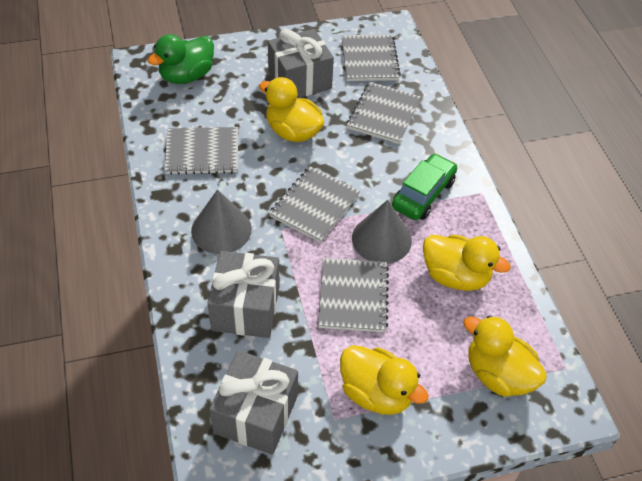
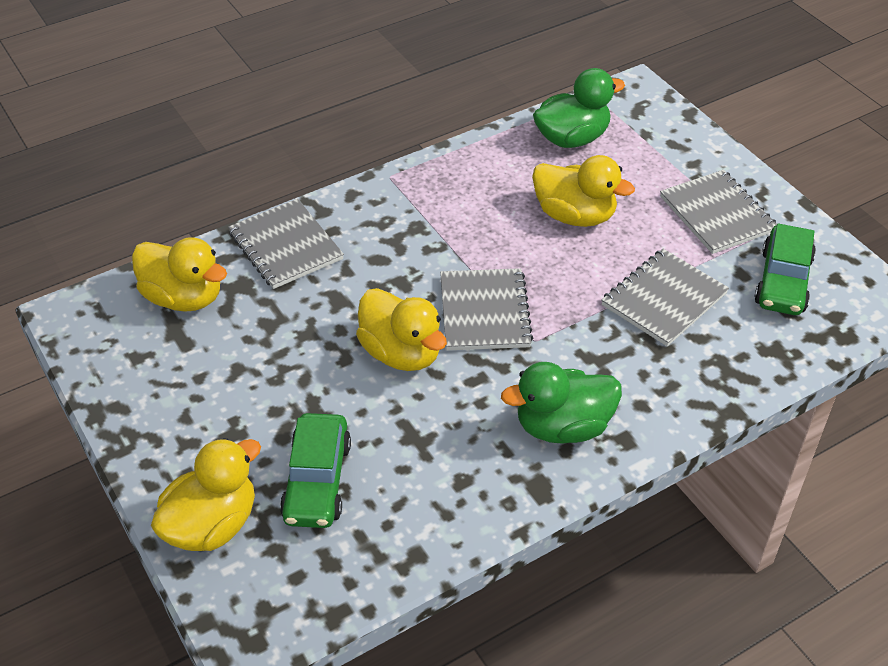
green car: [392,153,457,220] = 1 -> [280,413,351,528] [754,224,816,315] = 2
green duck: [148,34,214,84] = 1 -> [501,362,622,444] [533,68,625,148] = 2
grey cone: [191,190,252,254] [352,200,412,264] = 2 -> none = 0
grey gift: [207,251,280,338] [209,350,298,455] [268,29,334,98] = 3 -> none = 0
grey notebook: [164,127,238,175] [269,166,360,243] [318,258,389,332] [342,35,401,81] [347,82,421,144] = 5 -> [228,199,344,289] [440,268,533,350] [601,249,729,346] [660,170,777,254] = 4

